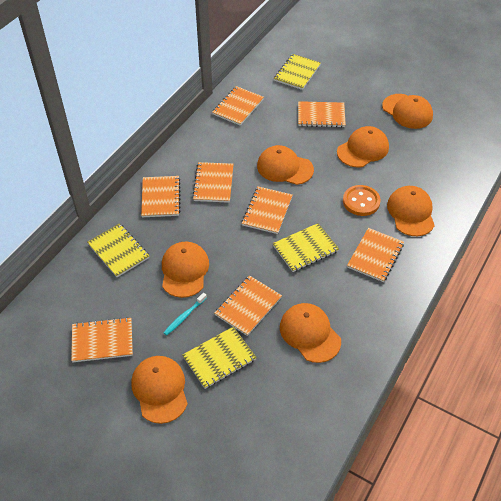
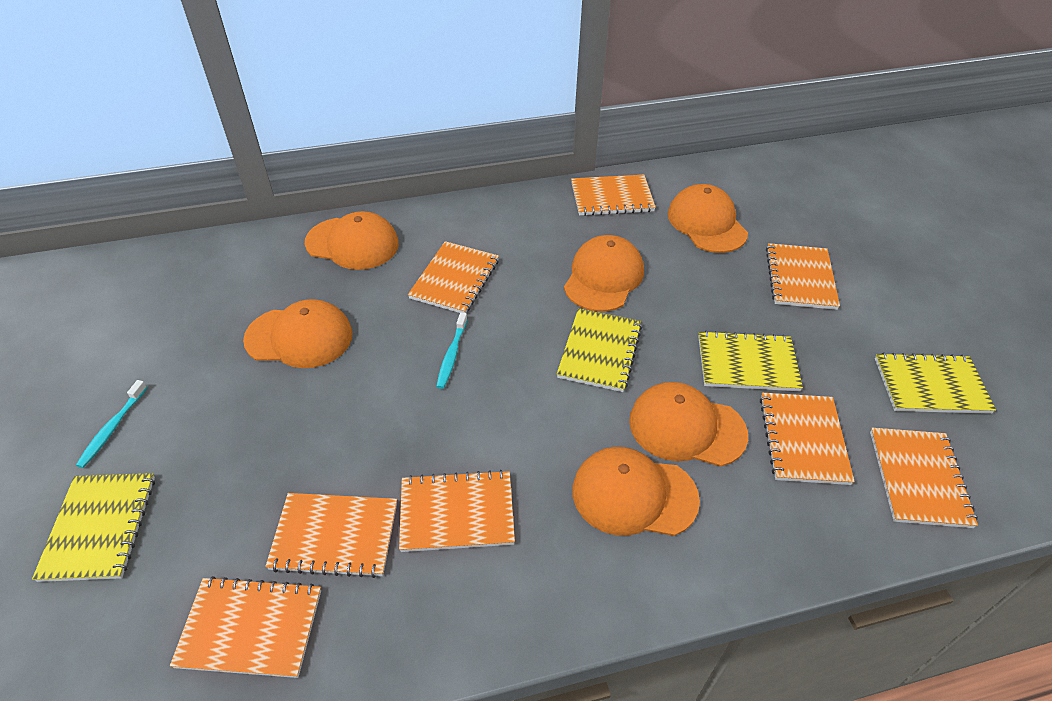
orange button: [343,185,381,216] = 1 -> none = 0
orange cap: [131,356,188,424] [162,242,209,298] [257,145,314,185] [280,303,341,363] [337,126,389,168] [382,94,433,129] [387,186,435,236] = 7 -> [243,299,353,368] [305,211,399,270] [564,235,644,312] [572,447,700,536] [629,382,748,467] [668,184,748,253] = 6
turquoise toothbrush: [163,293,207,335] = 1 -> [76,380,147,468] [436,312,468,389] = 2

